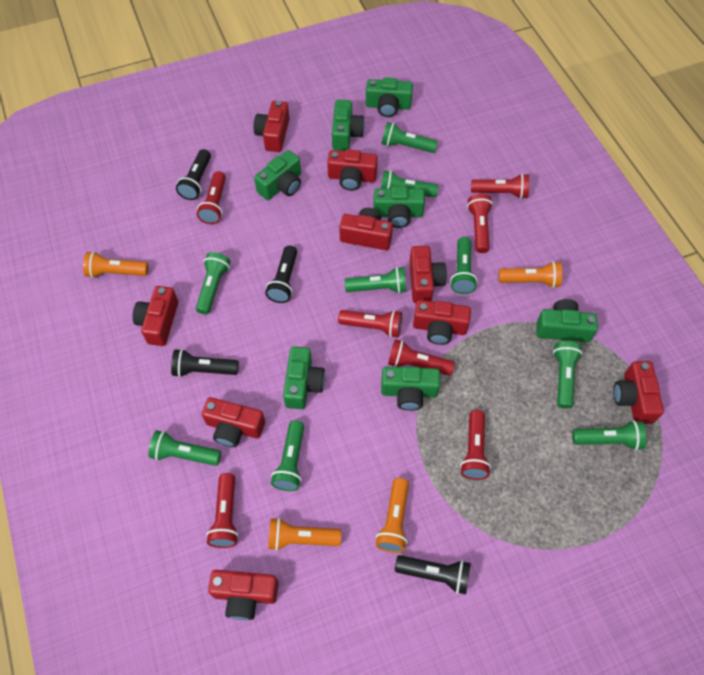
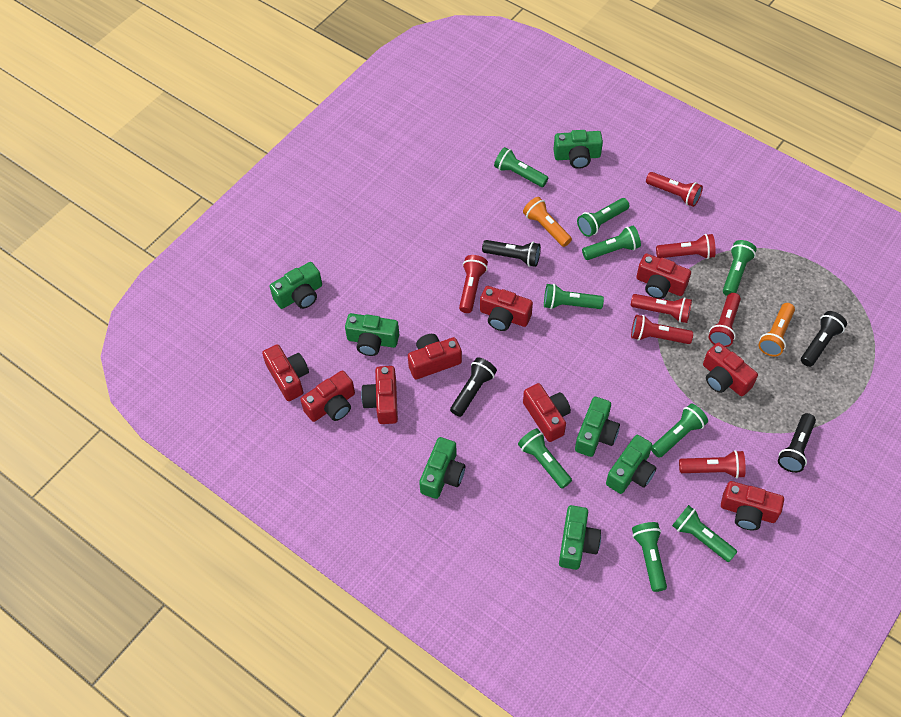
orange flashlight: [83,251,148,278] [268,518,341,551] [376,478,409,553] [499,261,562,288] = 4 -> [523,197,572,247] [759,303,795,356] = 2

